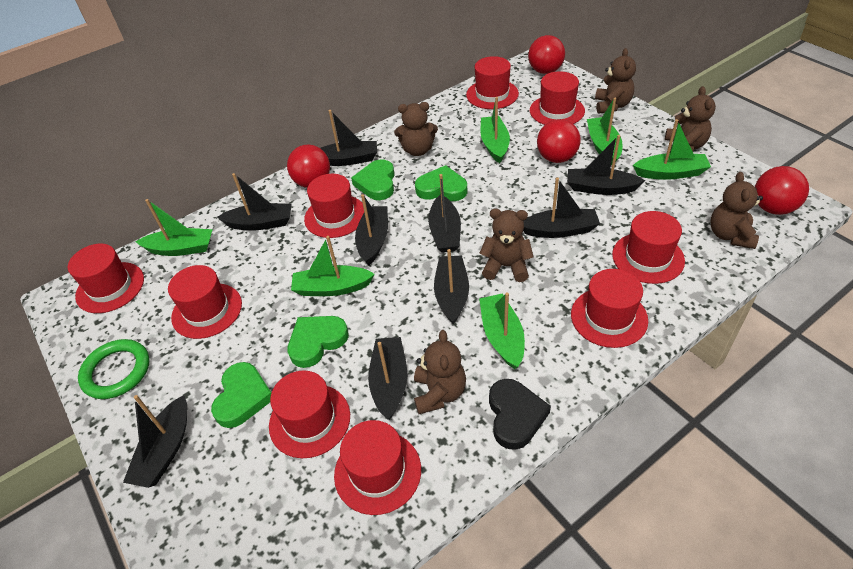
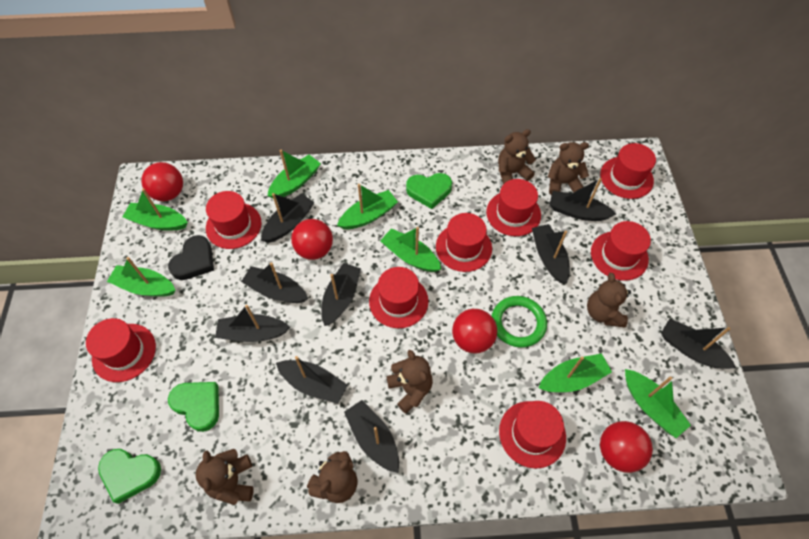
green boat: [136,199,213,256] [291,236,375,296] [479,292,525,369] [481,97,510,163] [587,98,623,165] [633,119,711,180] = 6 -> [107,257,176,297] [122,188,188,231] [268,150,321,199] [337,184,398,229] [380,227,441,272] [538,354,612,392] [625,369,691,438] = 7
green heart: [211,362,271,428] [287,316,349,368] [351,159,395,200] [415,165,468,201] = 4 -> [98,449,161,504] [168,382,219,432] [406,173,452,209] = 3
red hat: [68,244,144,313] [168,265,242,339] [269,371,350,458] [304,174,364,238] [334,420,421,515] [466,56,519,109] [530,71,585,125] [571,269,648,348] [612,211,685,284] = 9 -> [86,318,156,382] [206,191,261,249] [369,267,429,328] [436,213,492,272] [486,179,541,236] [499,401,566,468] [591,221,651,281] [600,143,656,199] = 8

